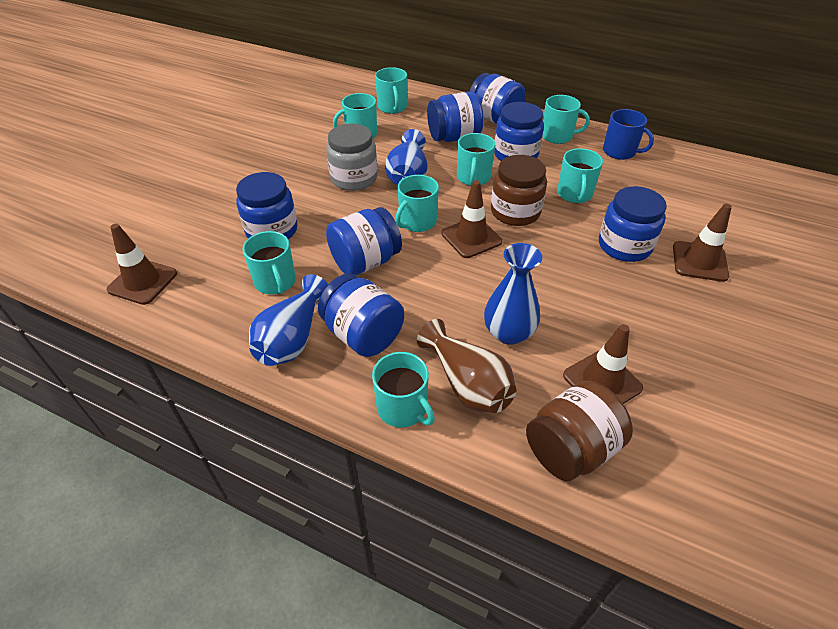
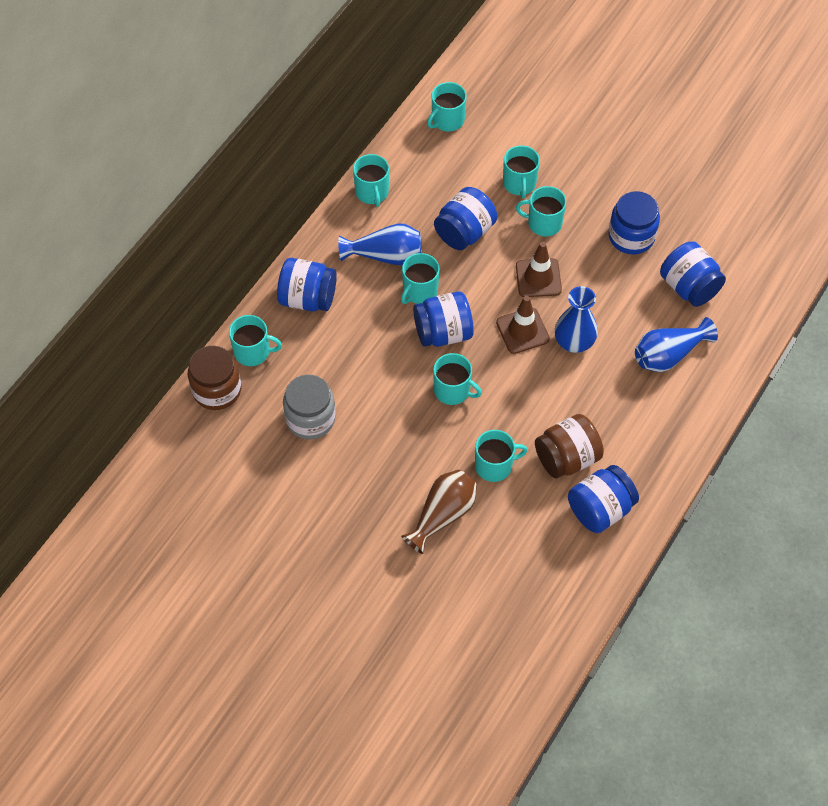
blue jar: [236,172,298,239] [318,273,404,357] [326,207,402,276] [427,91,483,142] [470,73,526,124] [494,102,544,161] [599,186,667,262] = 7 -> [277,258,337,312] [413,291,474,347] [434,187,497,250] [568,465,639,533] [609,191,660,254] [660,241,726,307] = 6
blue mug: [603,109,654,160] = 1 -> none = 0
brown traffic cone: [107,224,177,305] [442,180,502,258] [563,324,643,404] [673,204,732,282] = 4 -> [496,296,550,354] [516,242,562,297] = 2

